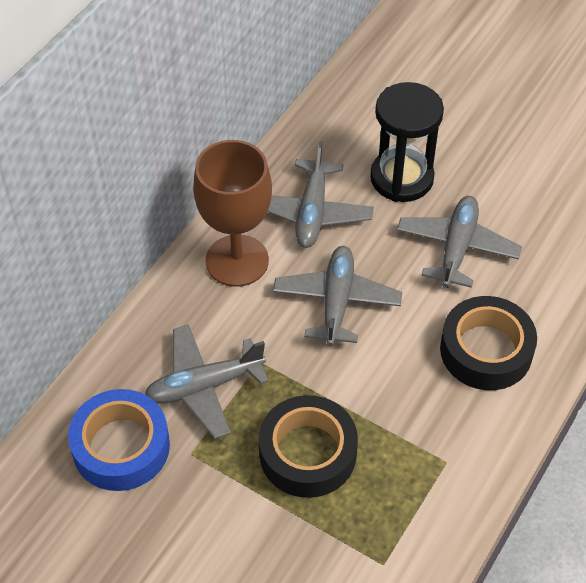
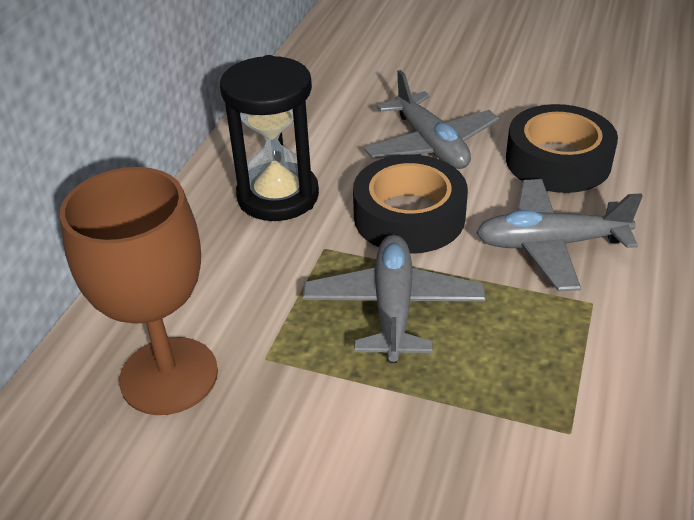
blue tape: [68,389,170,491] = 1 -> none = 0
grey plane: [145,325,269,439] [268,141,374,248] [273,246,402,346] [397,196,522,288] = 4 -> [303,235,486,363] [364,70,499,169] [476,179,643,291] = 3

